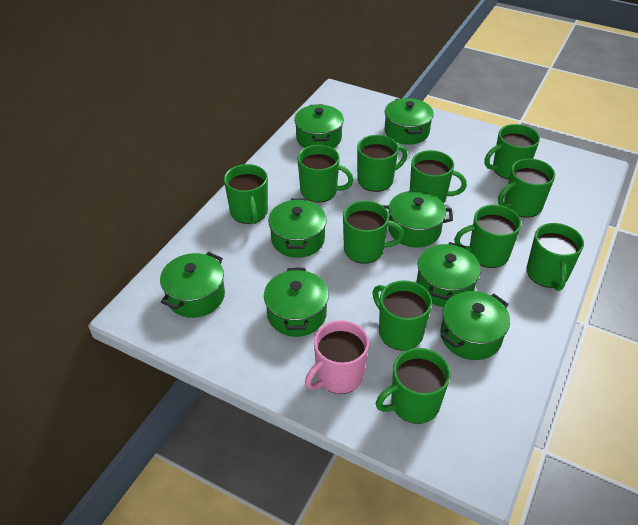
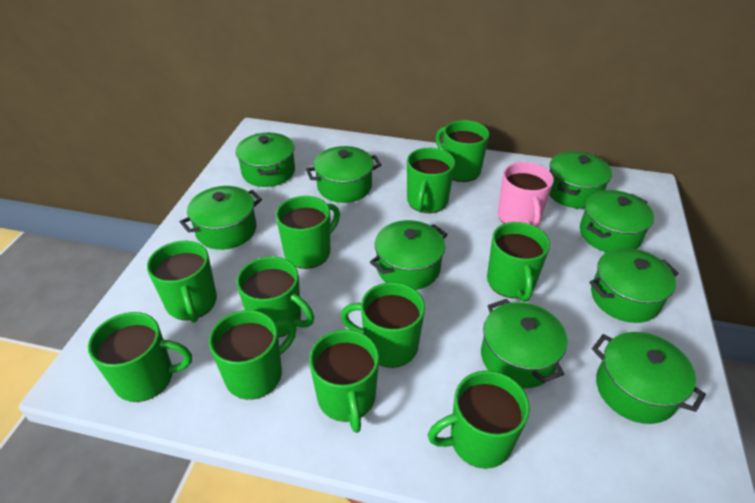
green pot: [160,252,225,318] [264,268,329,337] [268,198,327,258] [294,104,344,148] [382,191,453,248] [385,98,434,145] [417,242,481,307] [441,291,510,360] = 8 -> [180,186,262,250] [236,132,295,187] [306,146,381,203] [370,220,448,290] [481,299,567,388] [549,151,612,209] [580,190,654,252] [589,248,679,323] [592,332,706,424] = 9

